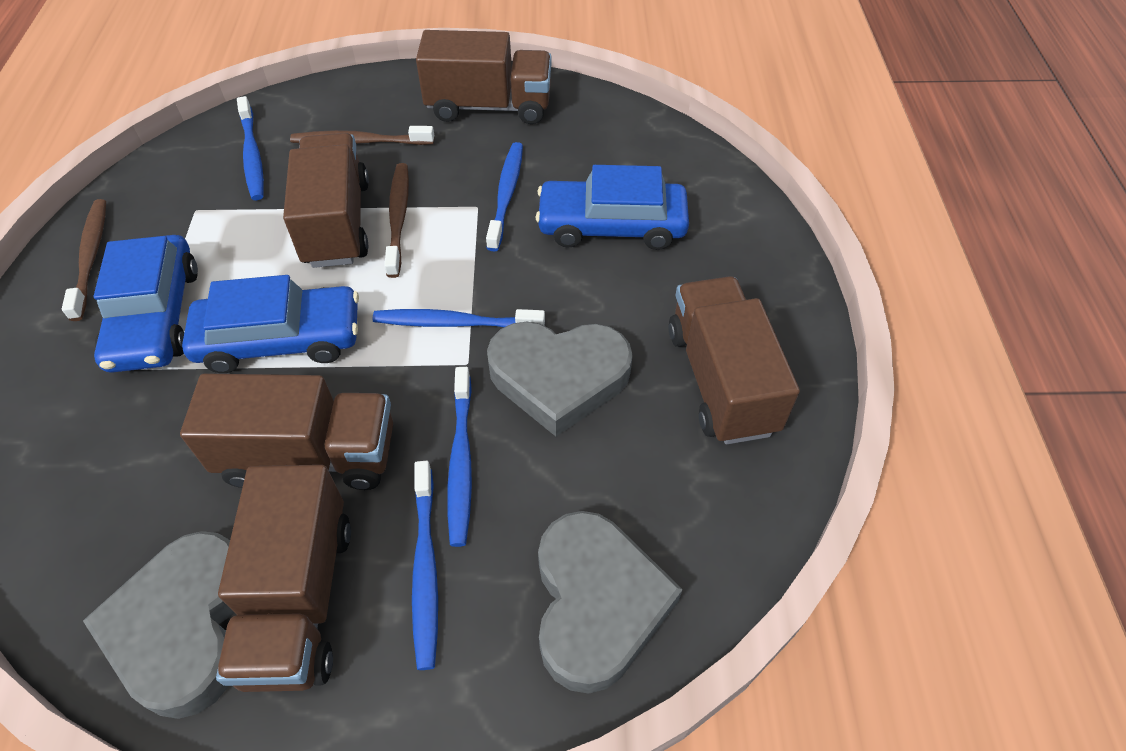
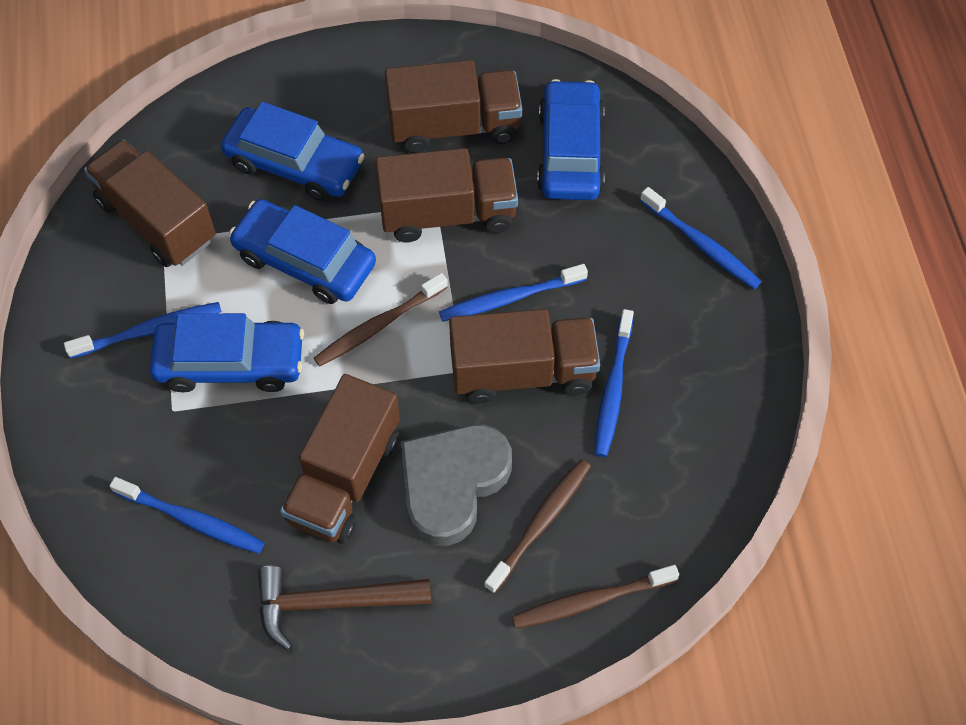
blue car: [94,235,198,373] [182,275,359,373] [536,165,689,250] = 3 -> [150,313,304,392] [221,101,364,201] [229,199,376,304] [537,79,605,200] = 4
brown hammer: none = 0 -> [258,565,431,650] = 1
grey heart: [83,531,234,719] [487,322,633,437] [538,511,683,694] = 3 -> [401,424,512,546] = 1

